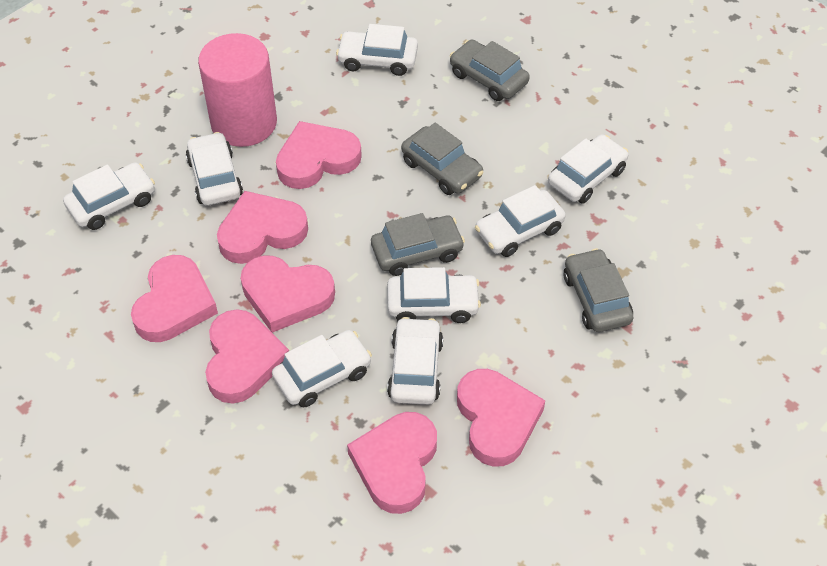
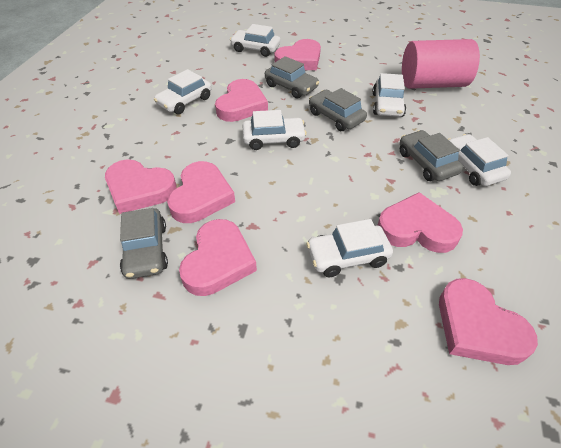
white car: [63,162,155,230] [186,132,243,206] [272,330,372,408] [336,24,418,76] [387,267,481,323] [387,317,443,405] [475,185,566,257] [548,134,628,204] = 8 -> [154,69,212,114] [230,24,281,57] [243,110,307,150] [306,219,393,277] [372,73,406,117] [448,134,511,186] = 6

